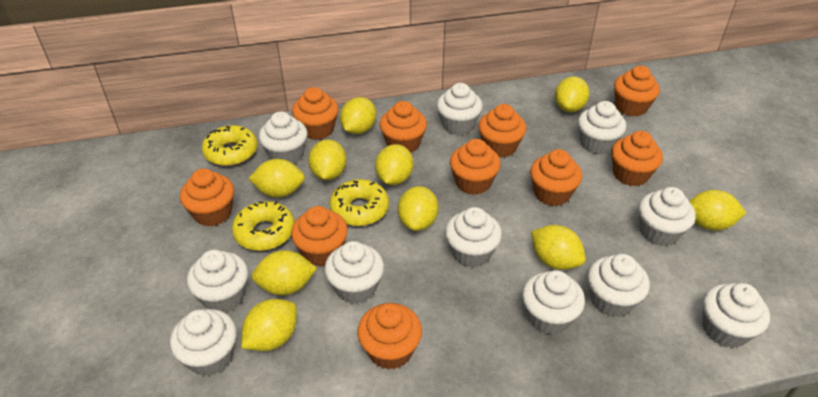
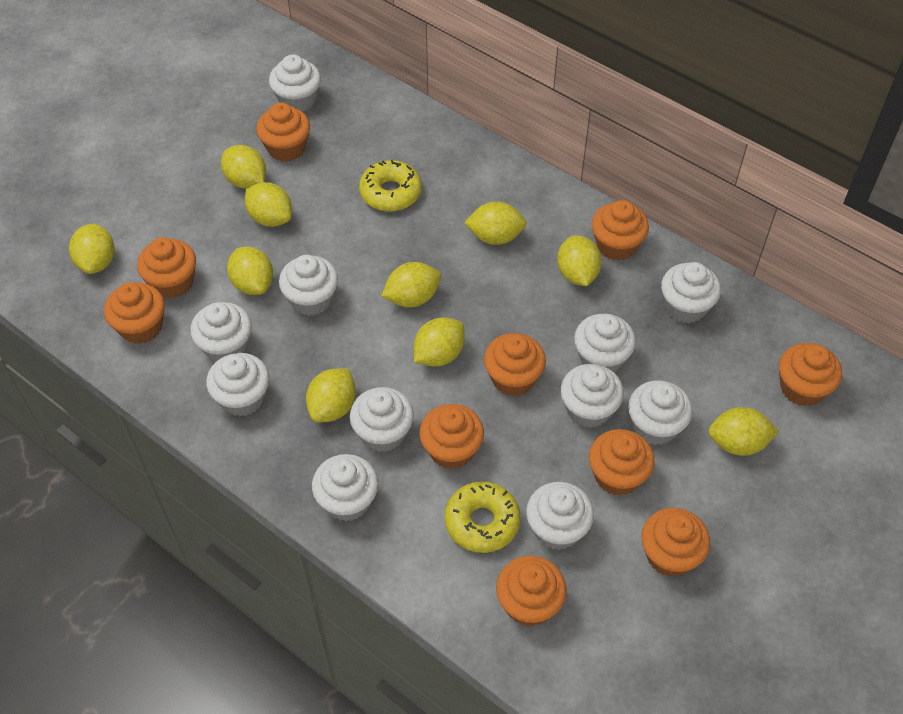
yellow donut: [202,125,257,166] [232,201,294,251] [329,179,389,226] = 3 -> [359,160,422,212] [445,481,521,553] = 2

